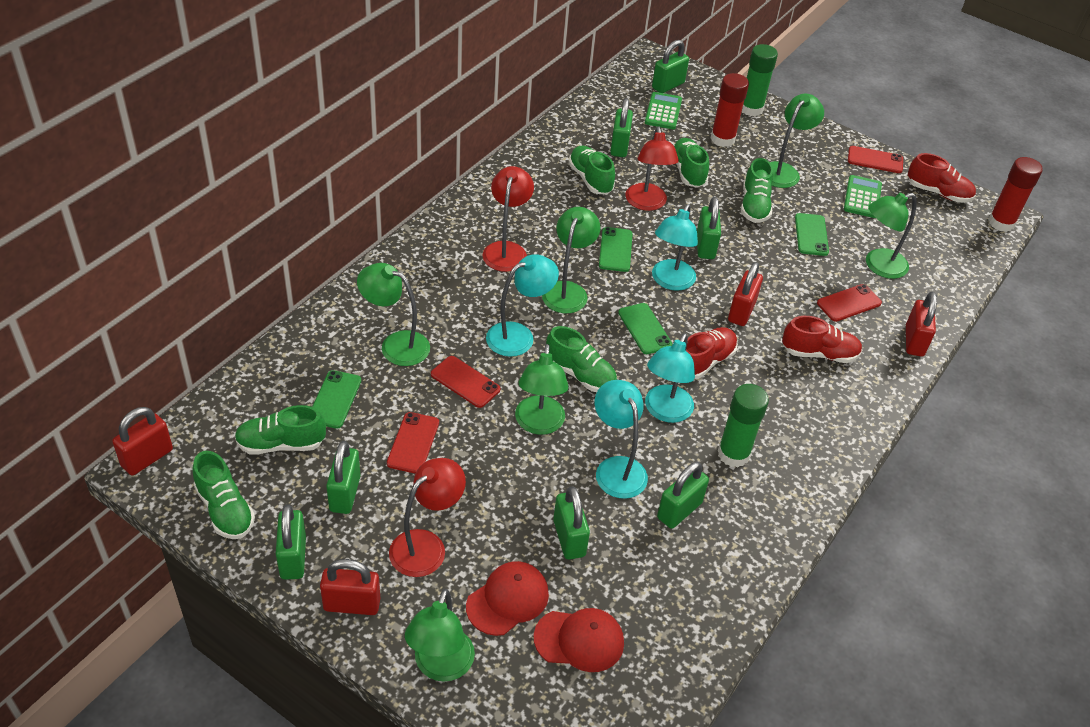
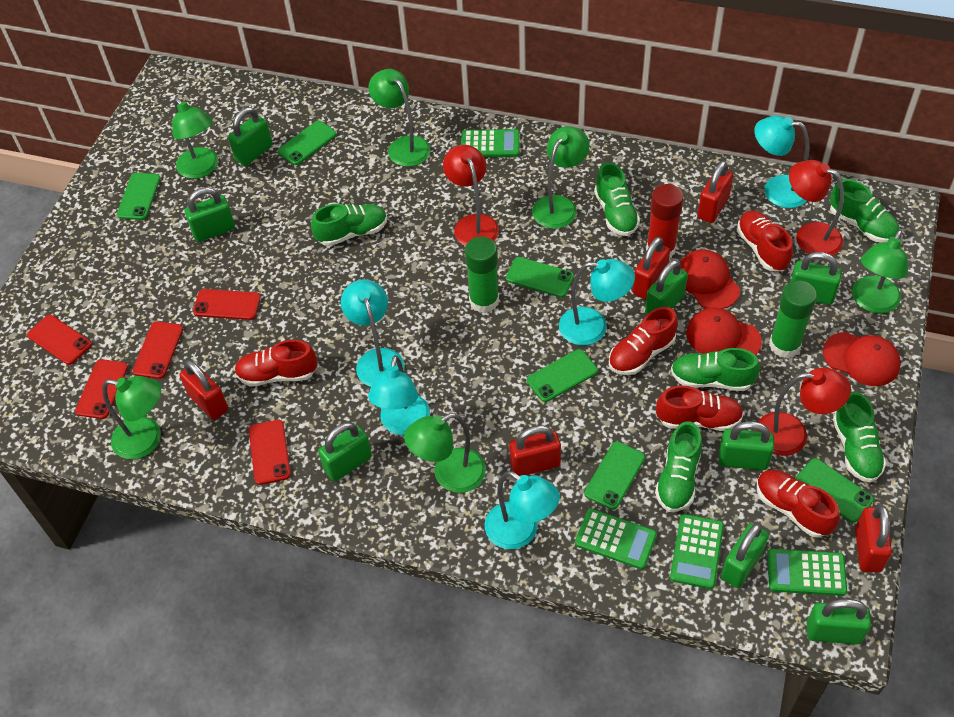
green calculator: [645,92,682,129] [844,175,882,218] = 2 -> [461,129,520,157] [575,509,657,570] [670,514,724,589] [767,549,847,596] = 4
green padlock: [276,505,306,580] [326,441,361,514] [553,486,590,560] [610,98,633,157] [652,40,689,93] [657,462,709,529] [697,197,721,259] = 7 -> [184,187,235,242] [228,107,272,166] [318,422,372,482] [645,260,688,314] [719,421,774,470] [721,523,769,588] [790,252,842,305] [807,599,871,644] = 8
green phone: [312,370,361,429] [599,227,633,272] [618,303,672,354] [795,213,829,256] = 4 -> [117,173,160,220] [278,121,337,165] [506,257,574,297] [527,349,598,402] [584,441,645,510] [795,458,874,523] = 6
red cap: [466,561,549,636] [534,608,624,672] = 2 -> [680,249,740,309] [686,308,762,355] [823,332,901,386] = 3
red glue stick: [711,73,749,147] [988,157,1043,232] = 2 -> [646,184,684,258] = 1
red padlock: [112,407,173,476] [320,559,380,615] [728,262,763,326] [906,292,937,357] = 4 -> [179,360,228,420] [509,425,561,476] [632,237,670,299] [697,161,733,223] [855,505,892,573] = 5
red phone: [387,412,439,474] [431,356,500,408] [817,284,882,322] [848,146,903,173] = 4 -> [27,315,92,365] [75,359,128,419] [132,321,183,379] [193,289,261,320] [249,420,291,485] = 5
red shoe: [686,327,738,379] [782,316,862,363] [908,153,976,203] = 3 -> [235,340,317,386] [609,307,678,375] [656,385,744,431] [737,211,793,271] [757,469,840,538] = 5
turquoise lamp: [486,254,559,357] [595,380,648,499] [645,333,695,423] [652,204,698,291] = 4 -> [341,279,405,387] [368,355,430,435] [485,471,560,549] [559,259,635,345] [754,116,809,208] = 5

